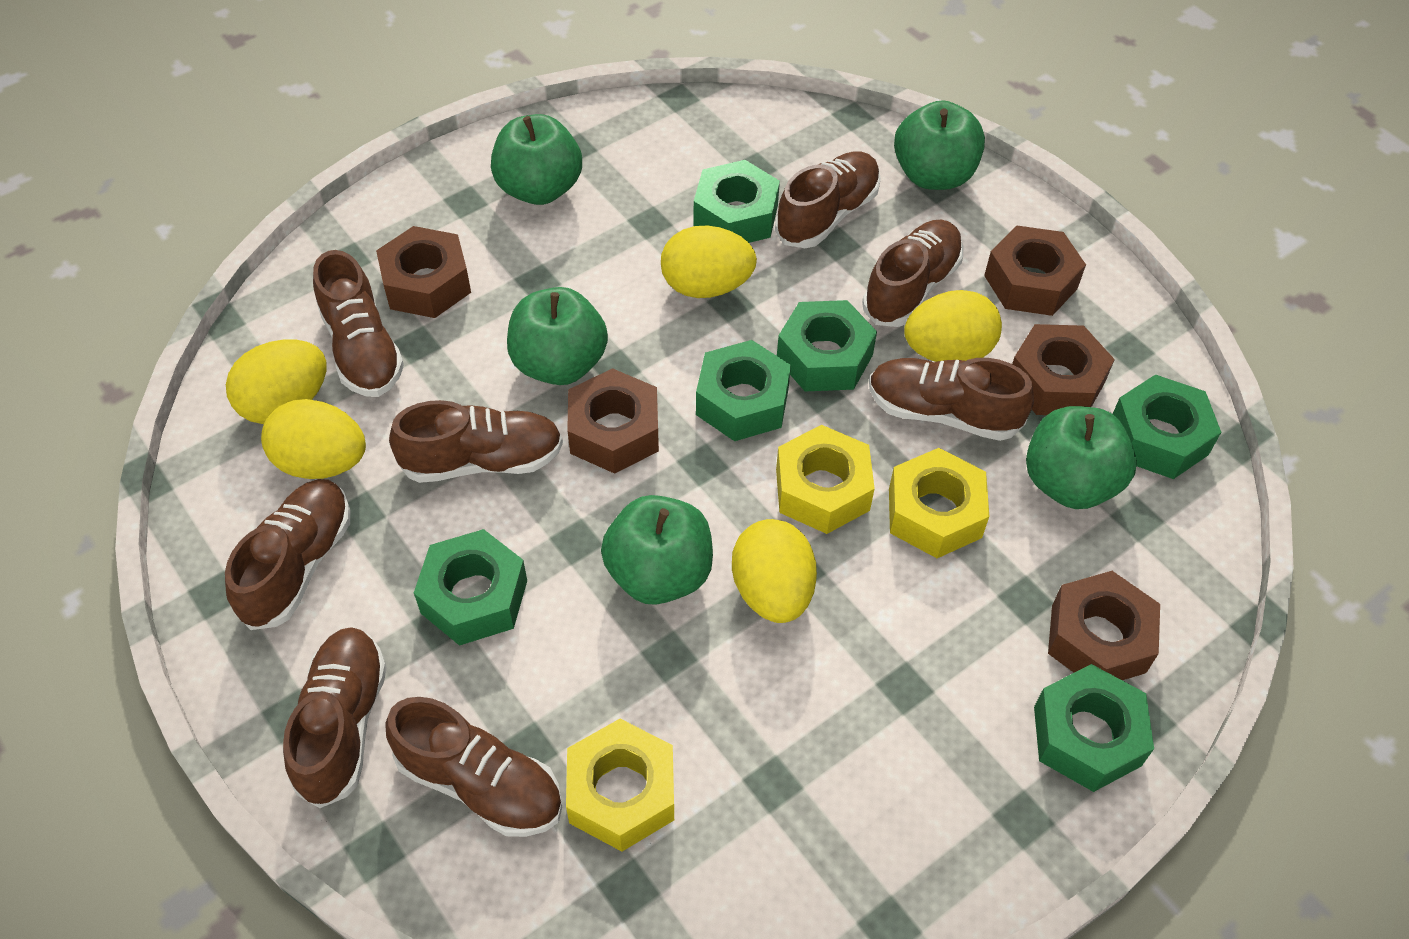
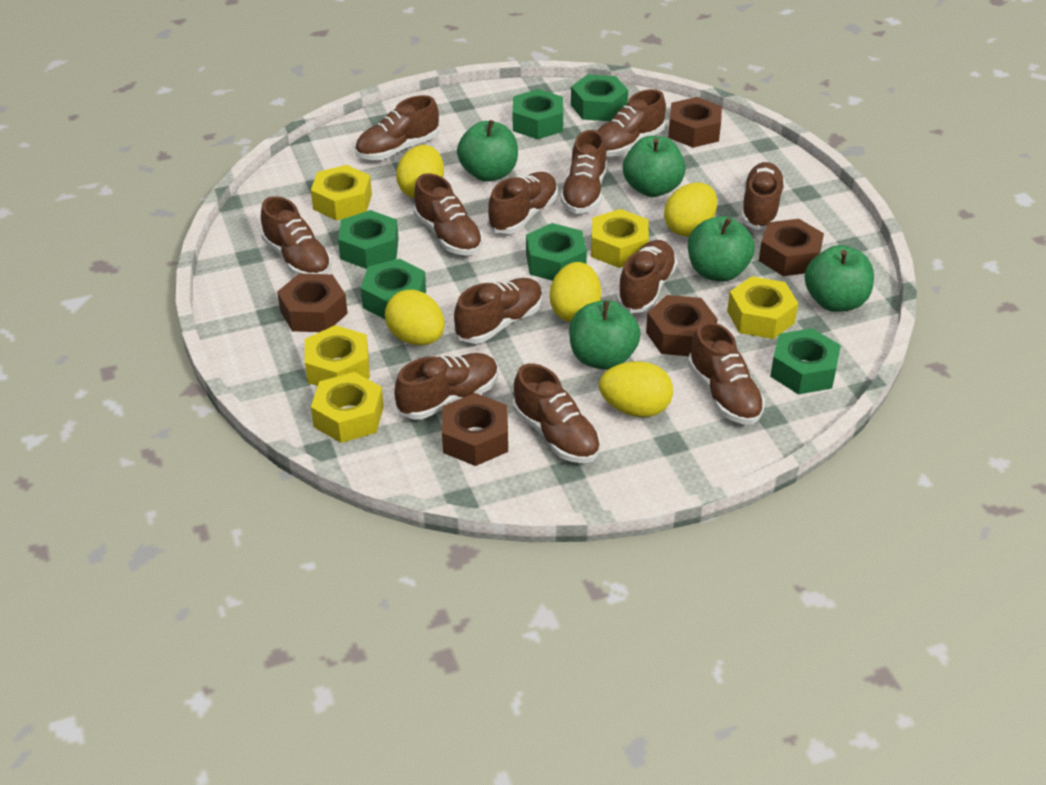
brown shoe: [225,479,350,630] [283,627,387,808] [313,250,404,397] [385,697,562,837] [389,400,563,483] [775,151,881,248] [862,220,964,327] [869,358,1034,441] = 8 -> [261,196,332,276] [355,95,439,160] [394,353,498,420] [414,173,483,255] [454,278,543,344] [487,172,558,234] [513,364,601,463] [560,130,607,214] [597,89,666,157] [617,240,677,313] [688,321,765,424] [741,162,785,230] = 12
yellow nut: [566,719,674,852] [776,425,875,534] [889,448,989,558] = 3 -> [305,325,370,386] [311,165,372,221] [311,372,384,443] [591,209,649,268] [727,276,798,339] = 5

